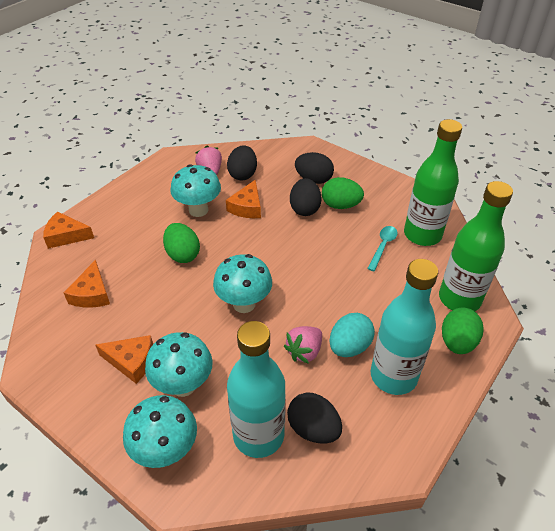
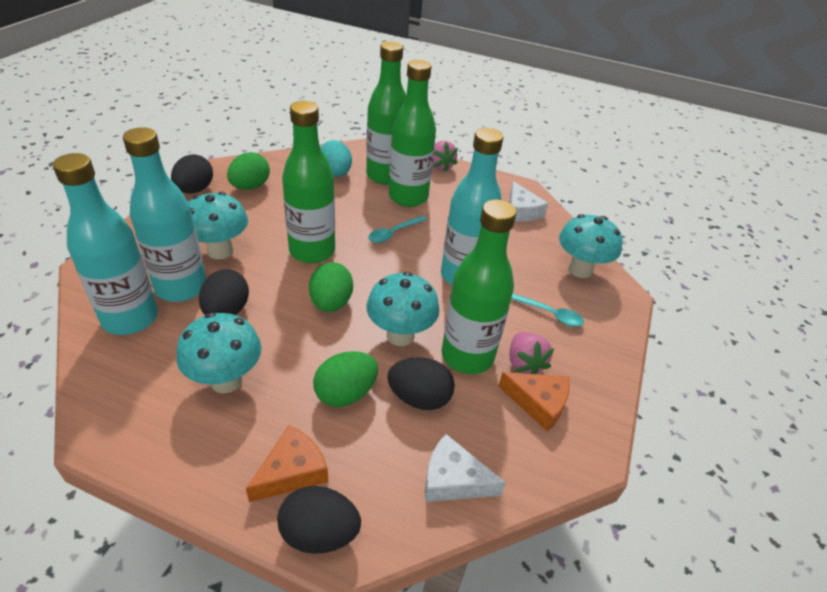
green bottle: [404,119,462,246] [439,181,513,311] = 2 -> [282,101,335,263] [366,42,406,185] [389,60,436,207] [441,199,516,374] = 4
orange cheese: [43,211,94,249] [64,260,110,308] [95,335,153,384] [226,180,261,218] = 4 -> [246,425,328,502] [498,372,570,432] = 2
turquoise bottle: [227,321,286,458] [371,259,438,395] = 2 -> [53,153,158,335] [123,127,207,302] [441,128,504,285] = 3
turquoise spoon: [367,226,398,271] = 1 -> [368,216,427,243] [511,293,584,327] = 2
white cheese: none = 0 -> [425,434,506,502] [509,181,548,222] = 2

